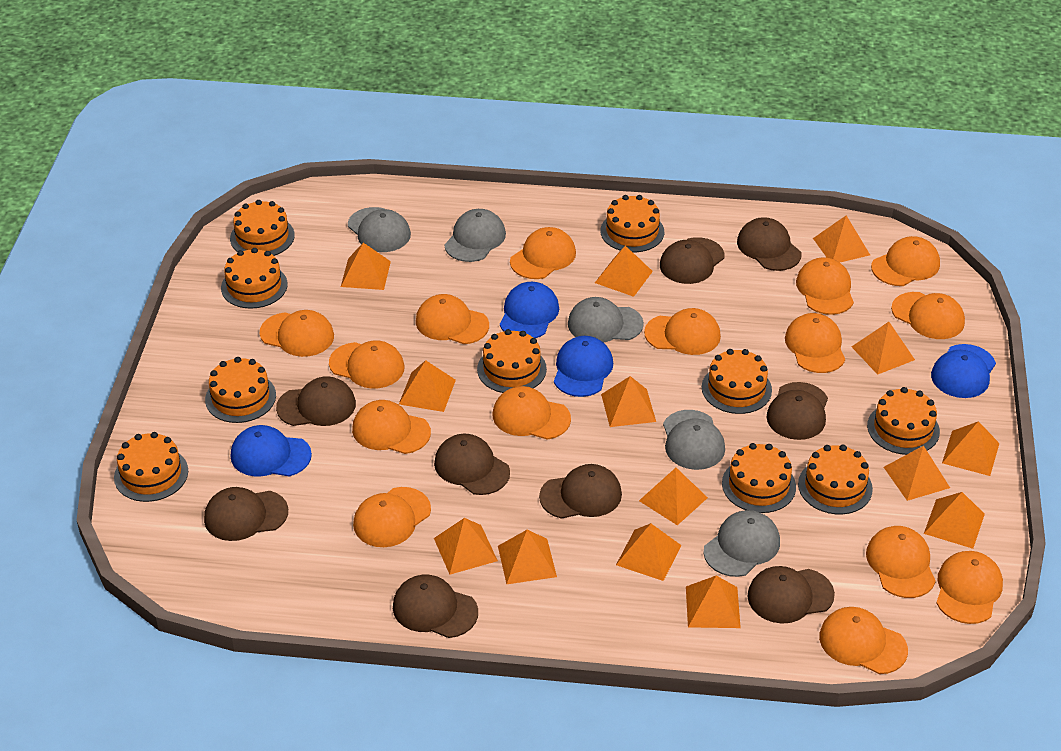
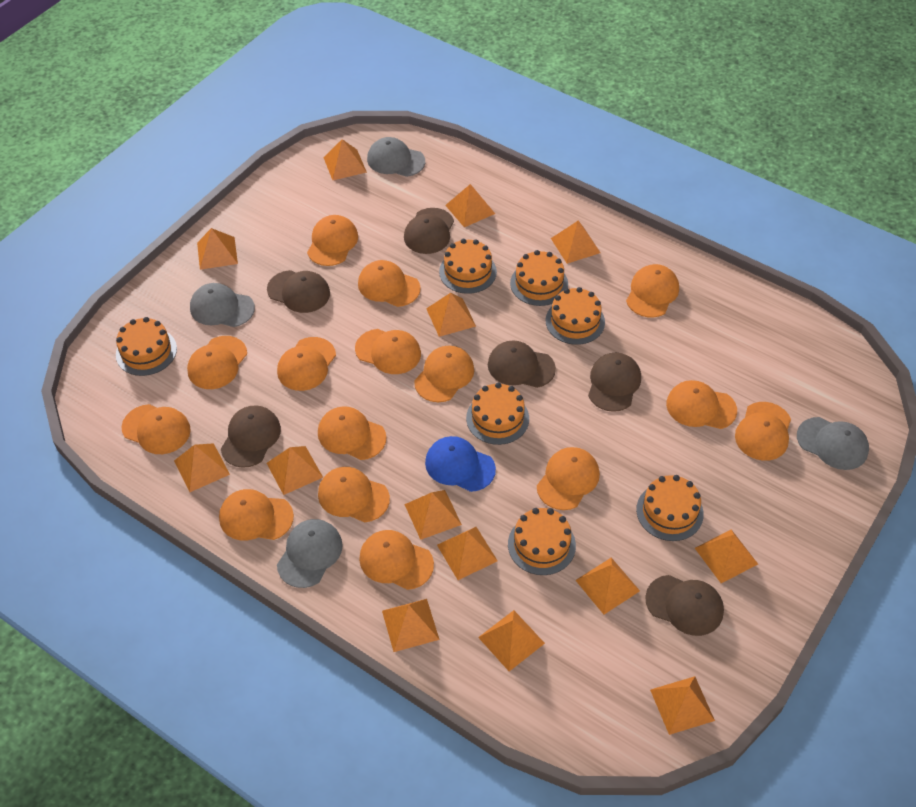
blue cap: [231,425,312,477] [500,282,559,338] [554,336,613,397] [931,344,996,398] = 4 -> [425,436,496,492] = 1
brown cap: [204,487,288,541] [276,376,356,426] [393,575,478,638] [434,434,510,495] [539,464,622,519] [660,237,724,284] [737,217,801,271] [747,566,835,623] [766,382,828,440] = 9 -> [221,405,281,468] [267,270,330,313] [404,208,454,254] [488,340,556,388] [588,353,641,412] [645,575,724,636] = 6
grey cap: [348,207,411,252] [444,209,506,262] [568,297,644,343] [663,410,725,470] [703,510,780,577] = 5 -> [190,283,255,327] [277,519,343,588] [367,137,425,177] [797,417,869,470] = 4
orange cake: [114,432,188,502] [205,357,276,423] [221,248,288,309] [230,200,295,256] [477,329,547,393] [600,195,664,252] [702,349,772,414] [722,443,796,513] [798,445,873,514] [867,387,940,455] = 10 -> [116,317,177,376] [439,239,497,294] [466,382,529,445] [508,508,576,575] [510,250,568,306] [545,287,605,345] [636,475,704,541] = 7

